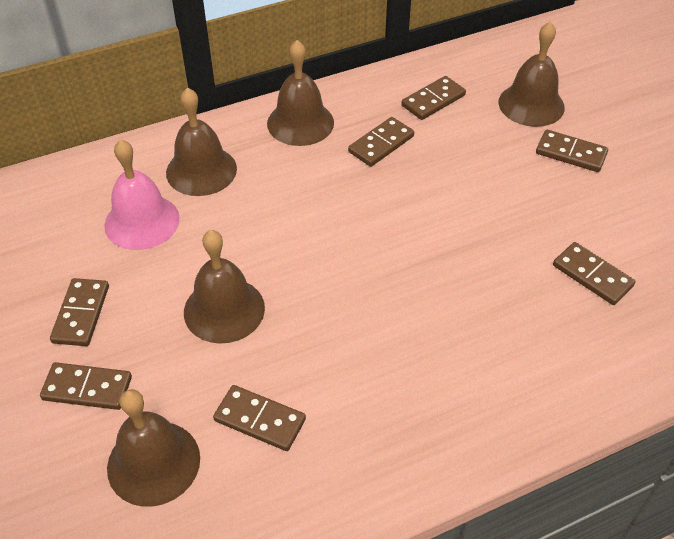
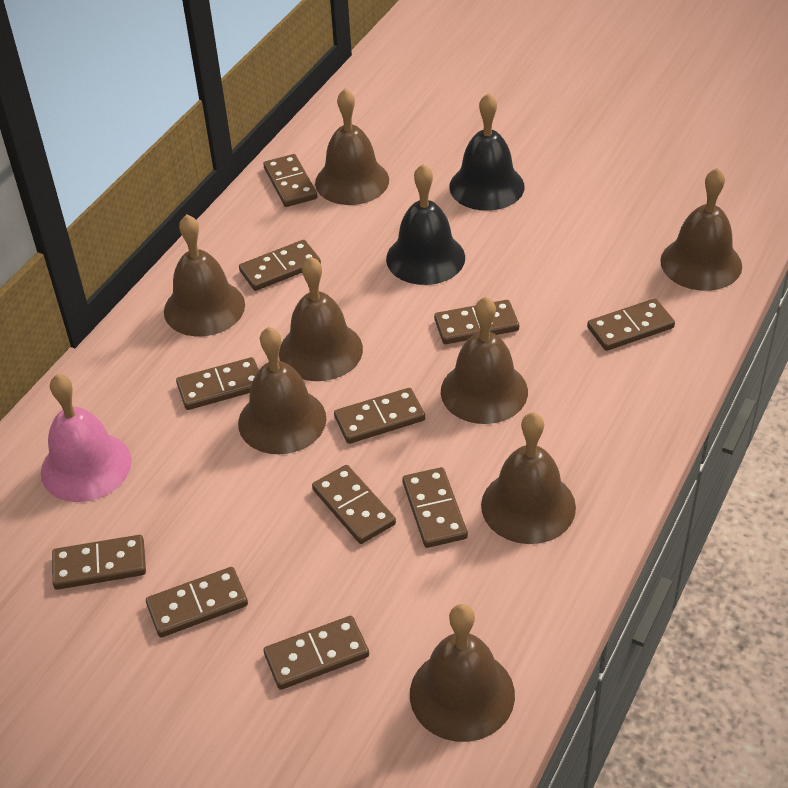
black bell: none = 0 -> [386,164,465,285] [449,93,524,211] = 2
brown bell: [107,389,200,507] [166,87,237,196] [184,230,265,344] [267,40,334,146] [498,22,565,127] = 5 -> [164,214,245,336] [238,327,326,454] [279,256,363,381] [315,89,389,205] [410,604,515,742] [441,297,528,424] [481,412,576,544] [660,168,742,291] = 8
brown domino: [40,362,132,410] [50,278,109,346] [213,385,306,451] [348,117,414,167] [401,76,466,120] [536,130,608,172] [553,242,636,305] = 7 -> [52,535,146,590] [146,567,248,637] [176,357,259,410] [239,240,321,291] [263,154,317,207] [264,616,369,690] [312,465,396,544] [334,388,425,444] [402,467,468,548] [434,300,519,344] [587,298,675,351] = 11

